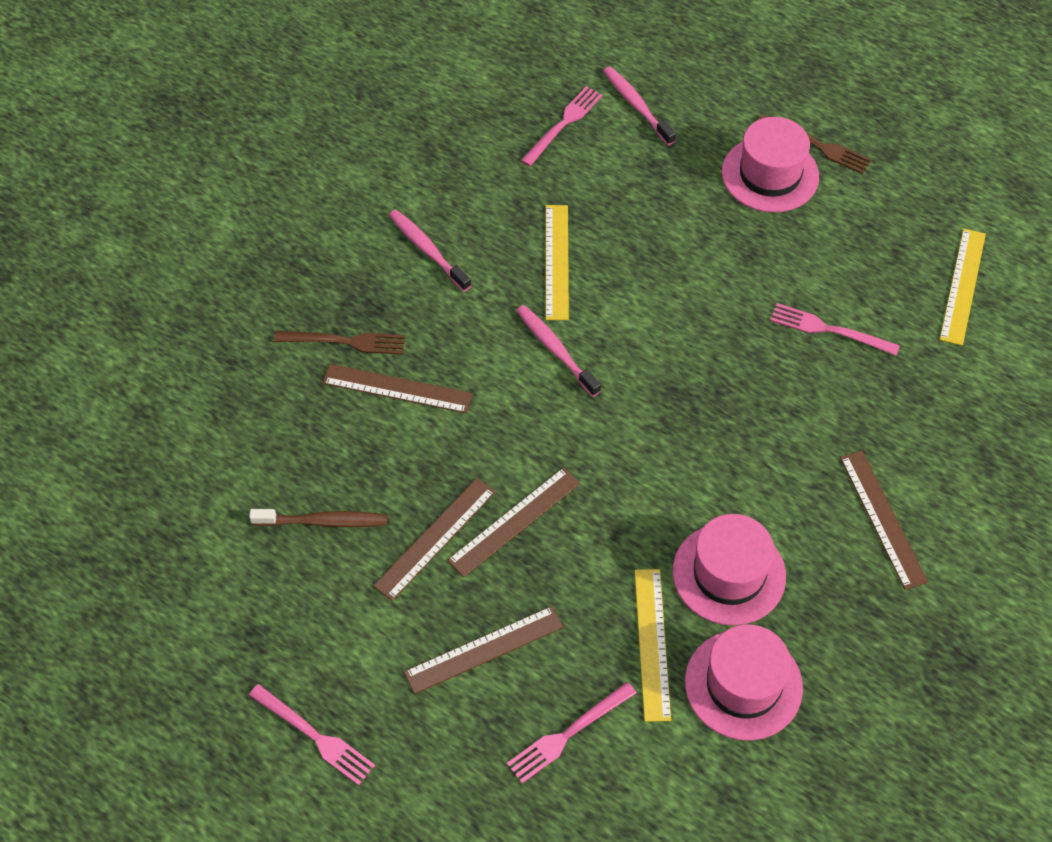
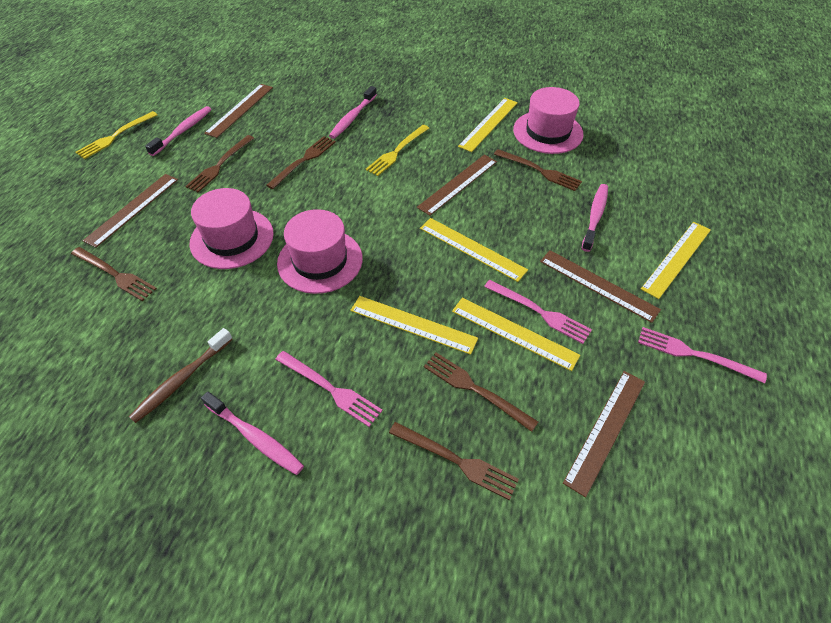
brown fork: [274,331,405,355] [758,114,872,174] = 2 -> [71,247,157,301] [185,135,254,192] [266,136,336,189] [389,422,519,501] [424,353,538,432] [494,149,582,191] = 6
pink fork: [249,684,375,785] [507,682,637,783] [521,86,603,166] [770,303,900,356] = 4 -> [275,351,383,427] [484,280,592,344] [638,327,767,383] = 3
pink toothbrush: [389,210,471,292] [517,305,601,397] [603,66,676,146] = 3 -> [145,106,211,156] [201,392,304,475] [329,86,377,139] [582,184,608,252] = 4
yellow fork: none = 0 -> [76,111,158,159] [366,125,429,176] = 2
yellow ruler: [545,205,569,320] [635,569,671,722] [939,229,986,346] = 3 -> [350,296,478,355] [420,218,528,282] [452,298,580,371] [458,98,518,152] [641,222,711,299] = 5

